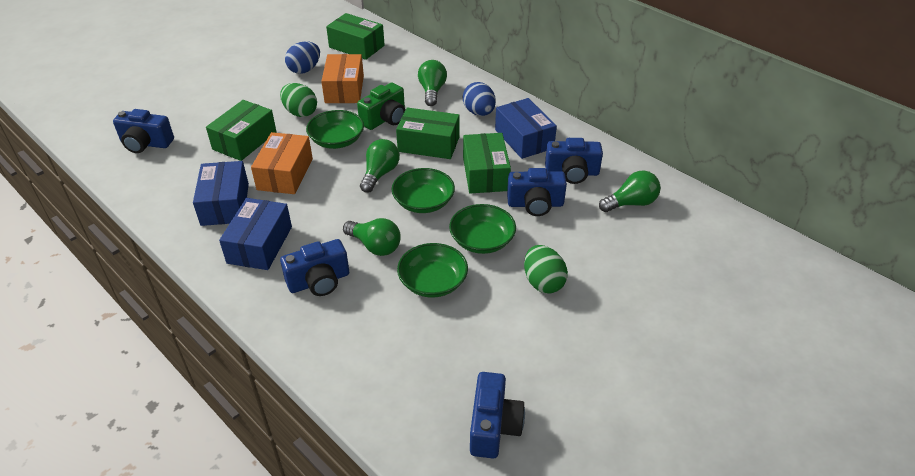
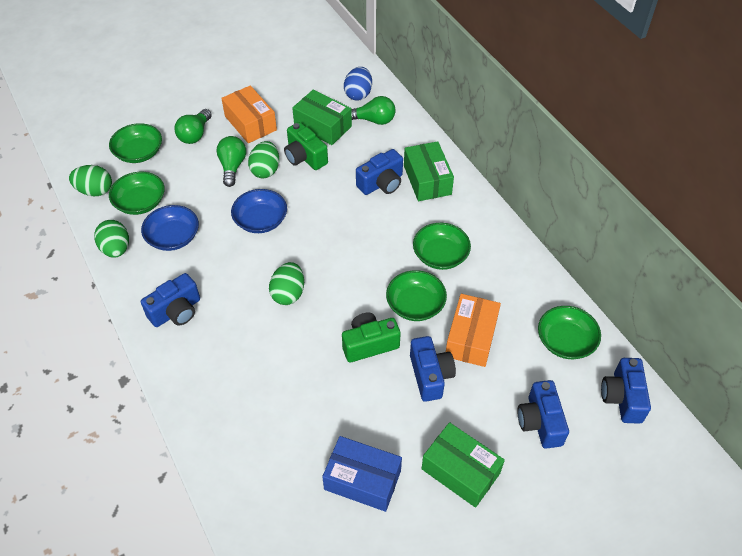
blue bowl: none = 0 -> [141,205,199,251] [231,189,287,233] = 2
blue box: [193,161,249,226] [219,198,292,270] [495,98,557,159] = 3 -> [322,436,402,512] = 1
blue egg: [285,41,320,74] [463,82,496,116] = 2 -> [344,67,372,100] = 1
green bowl: [306,110,364,149] [392,168,455,213] [397,243,468,298] [449,204,516,254] = 4 -> [109,123,162,163] [109,172,165,215] [386,270,447,321] [413,223,471,270] [538,306,601,359] = 5
green box: [206,100,276,161] [326,13,385,60] [396,107,459,159] [463,133,511,193] = 4 -> [292,89,352,145] [404,141,454,201] [422,422,505,508] = 3
green camera: [357,83,405,130] = 1 -> [284,122,328,170] [342,313,401,363] = 2
green egg: [280,83,317,117] [524,245,568,293] = 2 -> [69,165,112,196] [94,220,129,258] [248,141,279,178] [269,262,304,305] = 4
green light bulb: [343,218,401,256] [360,139,400,193] [418,60,447,106] [599,170,661,212] = 4 -> [174,109,212,144] [216,136,246,187] [351,96,396,125] = 3

